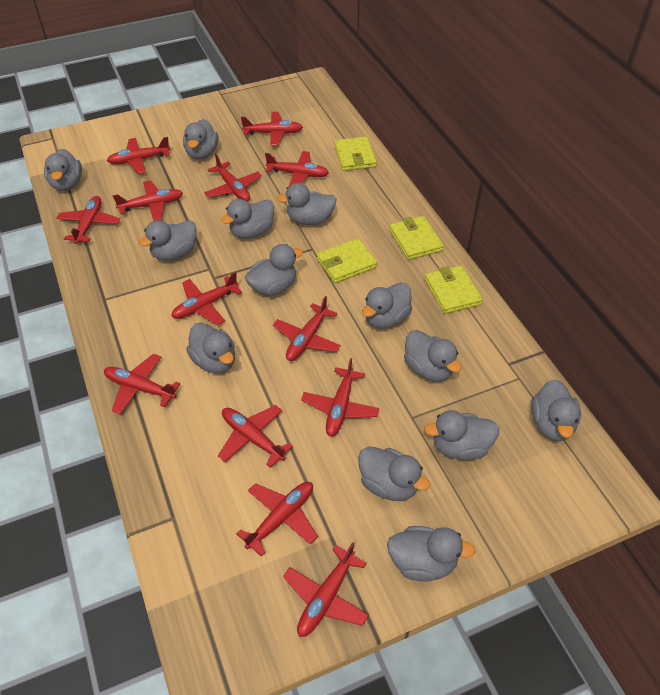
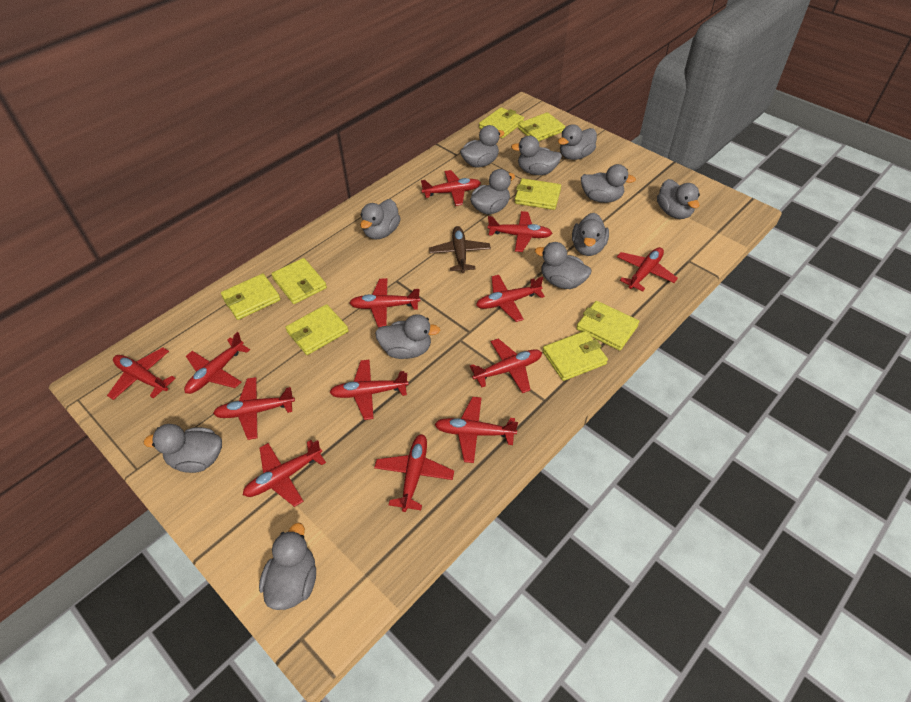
brown plane: none = 0 -> [429,226,491,273] = 1
grey duck: [44,149,82,191] [139,220,196,261] [183,119,218,160] [186,322,235,373] [221,199,274,239] [245,244,303,296] [277,183,337,225] [358,446,430,501] [362,282,412,329] [387,526,475,582] [404,330,462,381] [424,410,499,460] [531,379,581,441] = 13 -> [144,424,222,473] [259,523,316,610] [360,199,401,240] [375,314,440,359] [460,125,505,168] [470,169,515,214] [511,136,562,175] [535,242,591,289] [558,124,597,160] [572,213,609,256] [581,164,636,203] [657,179,700,219] = 12
yellow wallet: [317,238,377,283] [334,137,377,171] [389,216,444,260] [425,265,483,314] = 4 -> [221,273,281,320] [271,258,327,304] [285,304,349,355] [479,107,524,138] [515,178,561,210] [518,112,565,142] [543,331,608,381] [576,301,639,351] = 8

